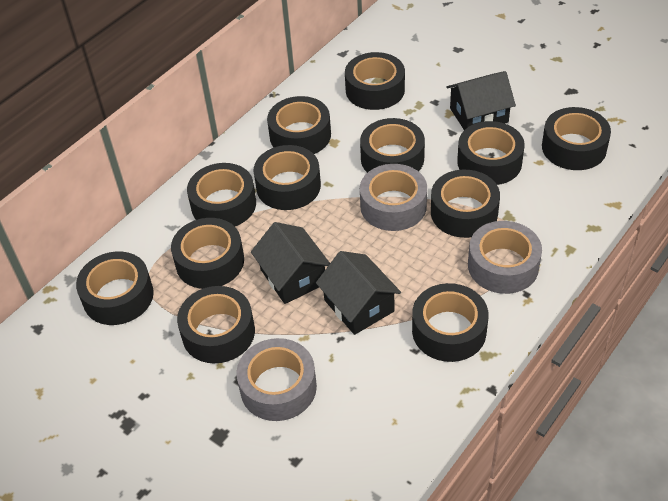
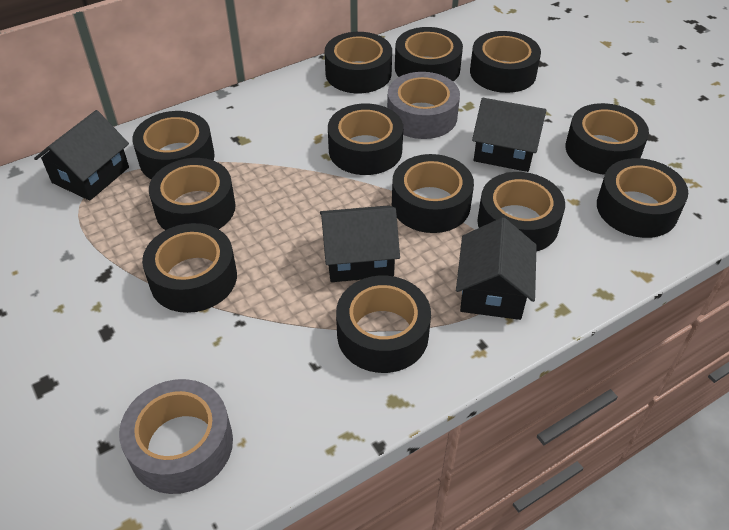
black house: [251,222,330,304] [316,251,401,335] [446,71,516,130] = 3 -> [34,110,129,201] [320,205,400,282] [456,217,537,320] [472,98,546,172] = 4
grey tape: [237,338,317,421] [360,164,427,231] [468,221,542,294] = 3 -> [119,379,233,494] [387,72,460,139] = 2

